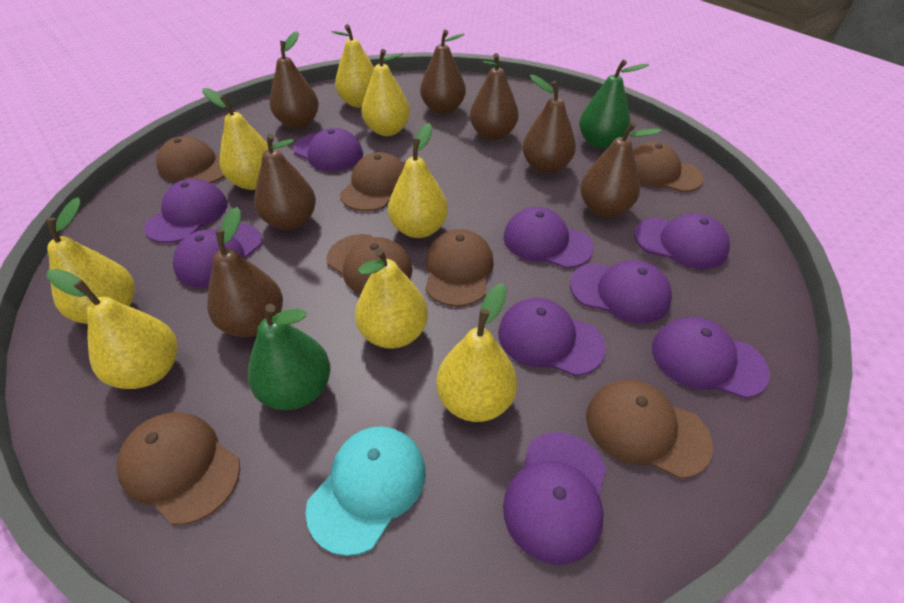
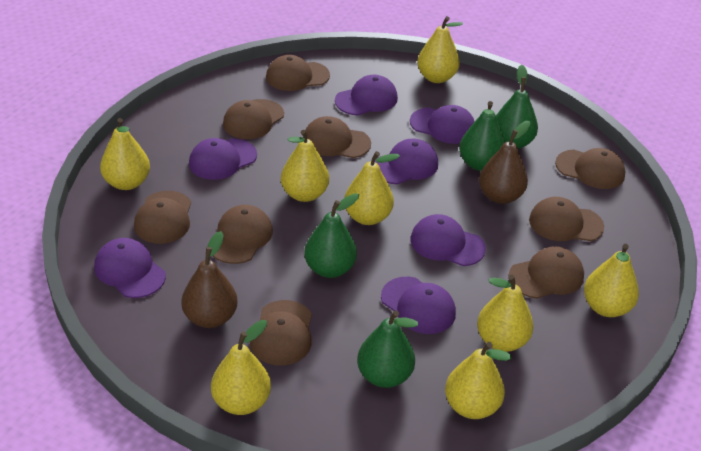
brown cap: [117,412,240,525] [156,136,225,183] [327,234,413,294] [340,152,404,211] [425,229,494,307] [586,379,713,479] [633,142,704,192] = 7 -> [134,191,191,244] [213,205,273,264] [223,99,284,139] [250,300,312,365] [266,55,330,91] [303,116,371,158] [508,246,584,299] [529,197,604,241] [555,148,625,189] = 9
brown pear: [207,207,283,337] [254,134,316,230] [270,31,319,128] [420,30,466,114] [470,53,519,140] [523,75,576,174] [580,122,662,217] = 7 -> [181,231,238,328] [479,121,531,204] = 2
green pear: [248,304,330,410] [579,60,649,148] = 2 -> [304,193,359,278] [357,310,418,388] [459,101,505,171] [496,65,538,149] = 4
purple cap: [144,179,228,243] [173,223,263,287] [293,128,363,171] [498,298,606,376] [503,432,606,565] [504,207,594,268] [570,260,672,323] [634,214,730,269] [652,317,770,399] = 9 -> [94,238,166,298] [189,138,257,180] [335,75,398,116] [375,139,438,184] [381,277,456,334] [410,105,475,144] [410,214,486,266] = 7
turquoise cap: [305,426,426,556] = 1 -> none = 0

